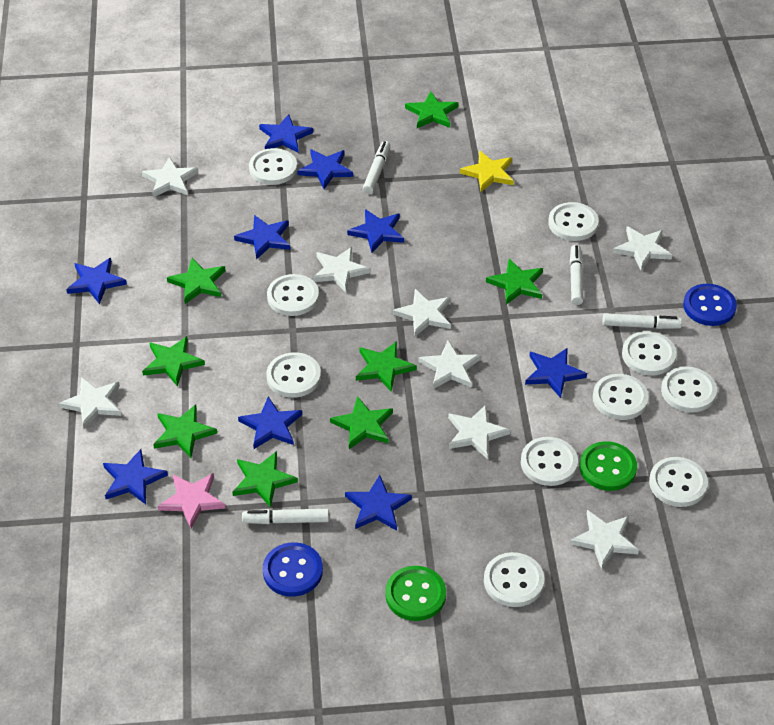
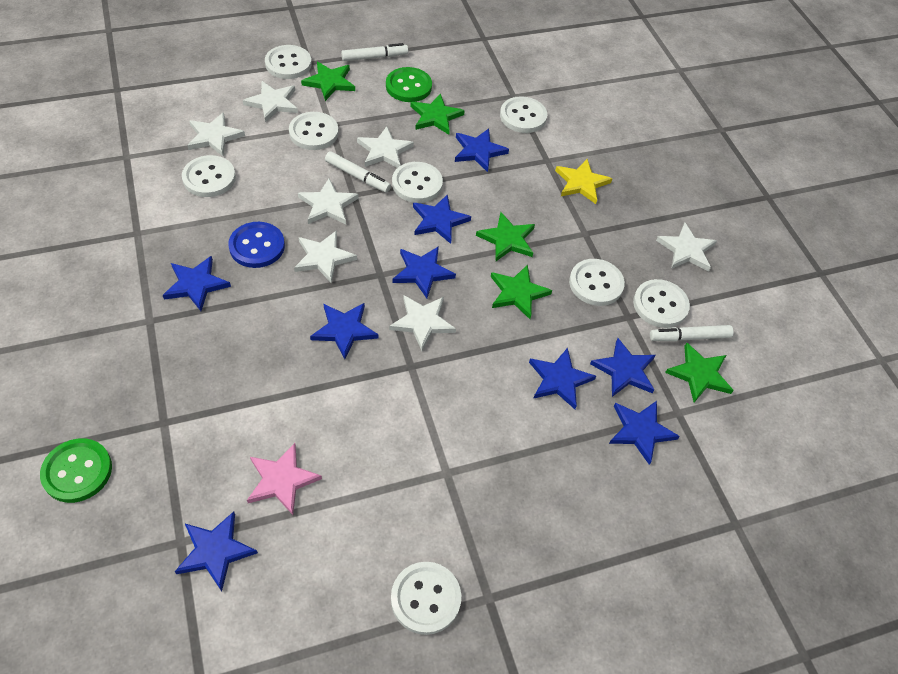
blue button: [263,542,323,597] [683,284,737,326] = 2 -> [228,222,285,268] = 1
green star: [142,336,205,387] [153,405,217,458] [167,258,226,304] [232,451,298,508] [330,396,393,449] [356,341,417,392] [405,91,458,128] [486,259,543,305] = 8 -> [301,62,355,101] [411,93,465,135] [476,212,535,261] [491,265,552,319] [665,342,734,402] = 5
white button: [249,148,297,185] [266,352,321,398] [267,274,319,316] [484,552,544,607] [521,437,578,486] [548,202,599,241] [593,374,649,420] [622,331,677,376] [649,457,708,507] [661,367,717,413] = 10 -> [182,155,236,197] [265,45,312,79] [289,112,339,150] [391,562,461,635] [392,162,443,203] [500,96,547,133] [569,259,625,306] [633,279,690,328] = 8
white marker: [242,509,329,524] [363,141,390,194] [570,245,584,305] [602,313,682,329] = 4 -> [325,151,391,193] [341,43,408,61] [650,325,733,341] = 3
white star: [59,377,121,429] [142,157,198,197] [312,247,370,293] [393,289,451,336] [419,340,481,389] [448,405,510,459] [570,510,639,569] [613,226,672,270] = 8 -> [187,112,245,156] [243,81,298,123] [294,230,357,283] [298,179,359,224] [357,126,414,168] [389,295,456,351] [656,223,717,272] = 7

